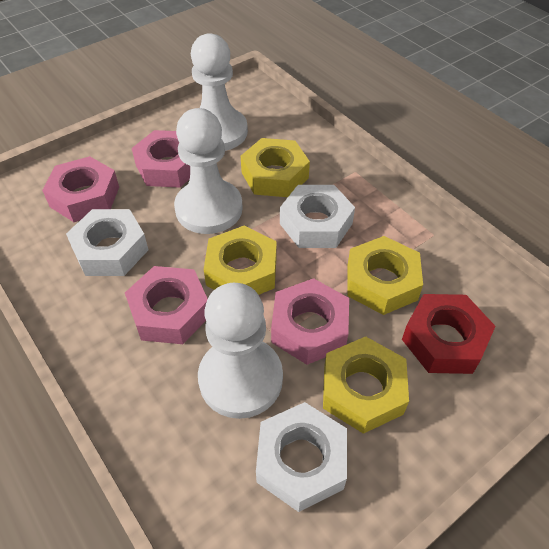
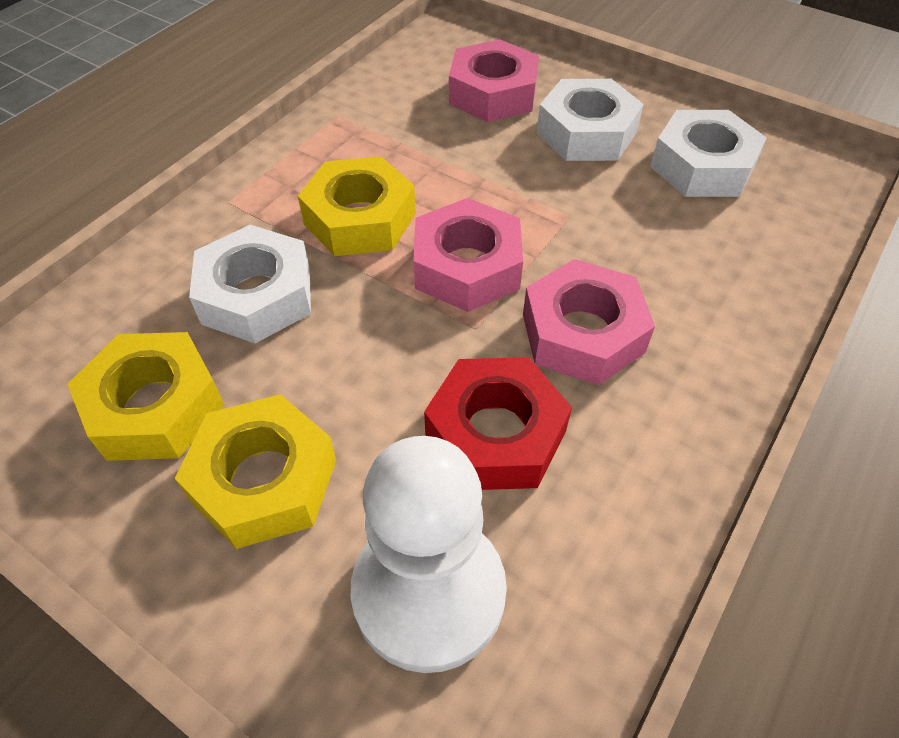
pink nut: [42,156,119,222] [125,266,207,344] [132,130,190,188] [271,278,349,365] = 4 -> [414,198,523,312] [449,39,539,122] [523,259,655,385] = 3
white pawn: [174,108,243,234] [191,33,248,151] [198,283,283,419] = 3 -> [351,436,507,673] = 1
yellow nut: [204,226,277,295] [241,138,310,197] [323,336,409,434] [348,236,423,315] = 4 -> [67,332,224,461] [175,394,336,549] [298,156,416,256] = 3

